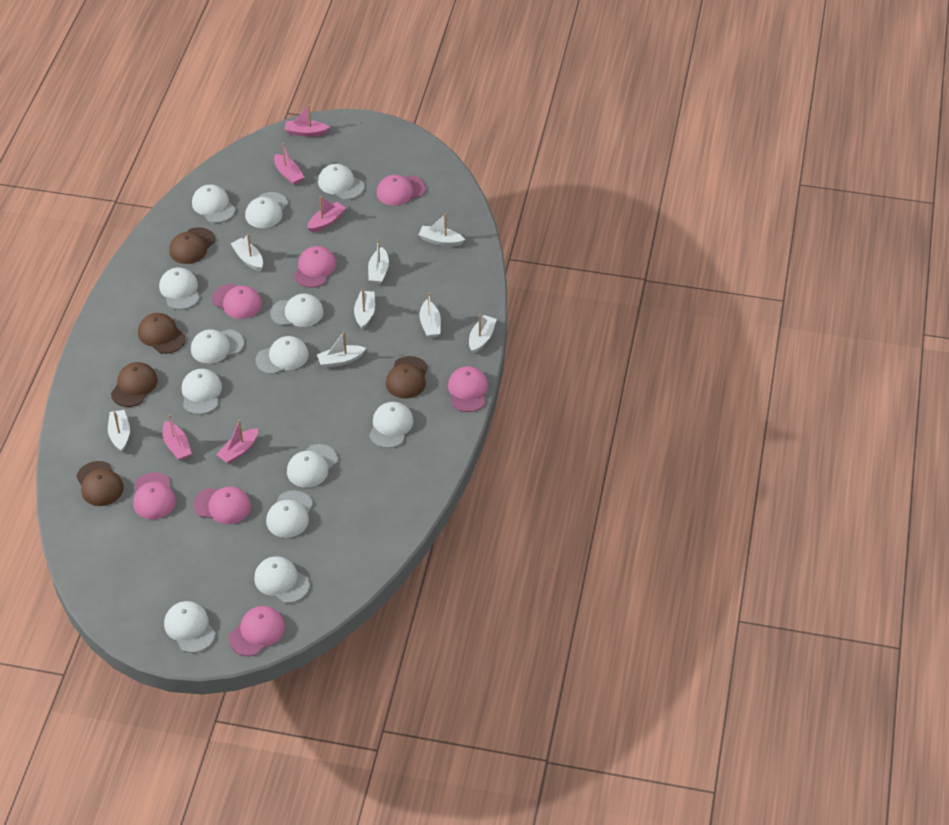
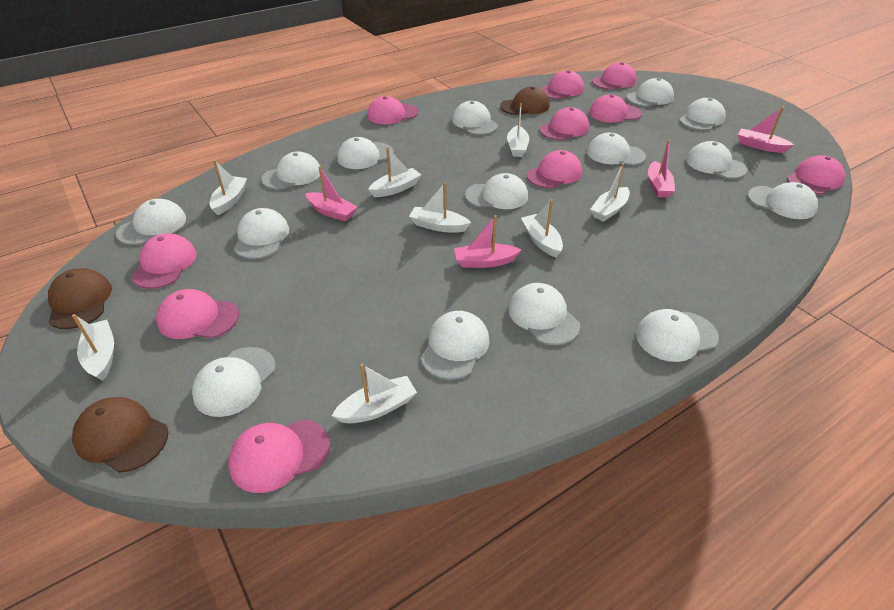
brown cap: [76,461,124,506] [111,362,158,407] [138,313,186,354] [169,227,215,264] [386,356,428,399] = 5 -> [48,268,112,329] [72,397,168,473] [500,87,550,115] = 3
pink boat: [163,415,192,460] [216,420,258,464] [274,143,304,185] [285,104,330,137] [307,196,346,232] = 5 -> [306,166,357,222] [454,215,521,268] [648,140,675,198] [738,107,794,153] = 4
pink cap: [133,473,176,519] [193,487,251,524] [212,284,262,319] [229,606,285,656] [294,246,336,288] [377,175,426,206] [448,366,488,412] = 7 -> [131,233,196,289] [156,289,239,339] [228,419,330,493] [367,96,419,124] [526,150,582,188] [539,107,589,140] [540,70,584,99] [589,95,642,123] [592,62,637,90] [787,155,845,194] = 10
white cap: [159,267,200,310] [164,601,215,653] [182,369,222,415] [191,329,244,364] [192,184,235,223] [245,192,288,228] [254,556,310,603] [256,336,309,374] [266,490,313,538] [270,294,324,327] [287,444,338,488] [318,164,364,200] [369,402,414,448] = 13 -> [116,199,186,245] [192,347,276,417] [234,208,289,259] [261,151,320,190] [337,137,394,169] [421,311,490,380] [452,101,498,135] [465,173,528,209] [508,283,580,345] [587,132,646,166] [626,78,674,107] [636,309,719,362] [679,98,726,130] [686,141,747,179] [748,182,818,219] = 15

